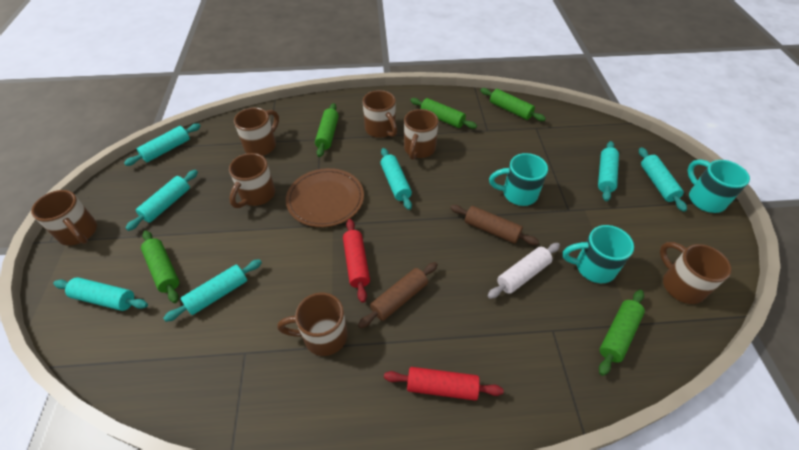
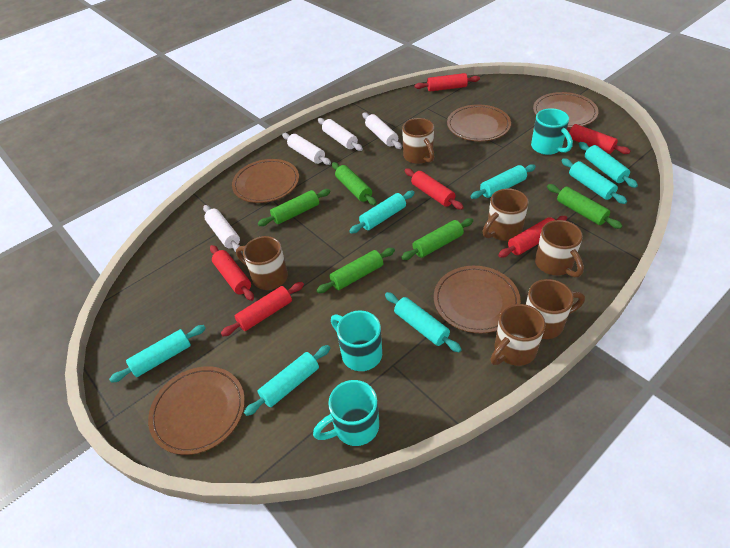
brown mug: [31,190,97,246] [229,153,275,208] [234,108,279,156] [277,292,348,356] [363,90,397,138] [404,109,438,160] [660,242,732,304] = 7 -> [236,236,288,290] [402,118,434,164] [483,189,529,241] [490,304,545,366] [526,279,585,339] [535,220,584,277] = 6
brown plate: [286,168,364,227] = 1 -> [148,366,245,455] [232,159,299,203] [434,266,521,333] [447,104,511,141] [533,92,599,128] = 5
brown rolling pin: [358,262,438,329] [450,205,539,245] = 2 -> none = 0
red rolling pin: [343,219,370,303] [384,367,504,401] = 2 -> [210,245,254,301] [221,282,304,336] [405,169,464,210] [415,73,480,92] [498,216,567,257] [567,124,631,154] = 6
white rolling pin: [487,243,560,299] = 1 -> [203,205,242,253] [282,133,331,165] [318,118,363,151] [362,112,402,149] = 4

